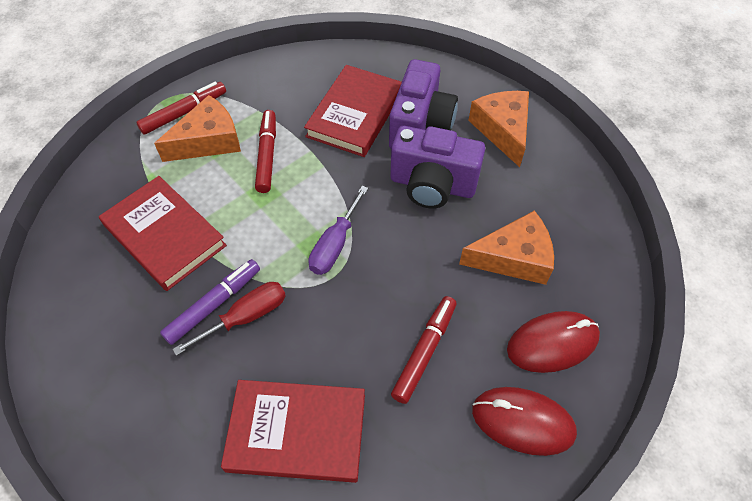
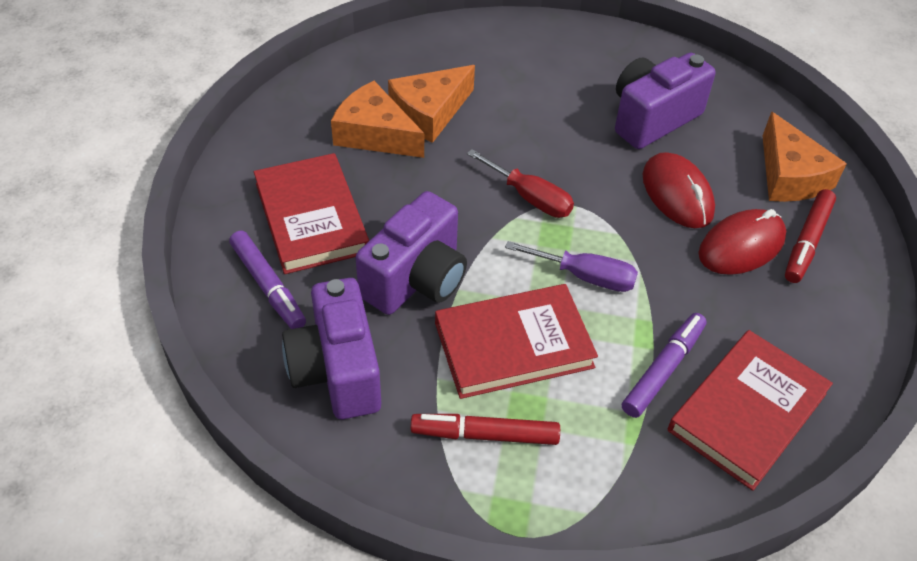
purple camera: [389,59,458,148] [391,126,485,209] = 2 -> [282,278,381,419] [356,191,467,315] [615,53,716,149] = 3
purple marker: [160,259,260,345] = 1 -> [229,231,306,329] [622,313,707,418] = 2
red marker: [136,82,226,135] [255,110,276,193] [391,296,457,404] = 3 -> [410,414,560,445] [785,189,836,283] = 2

